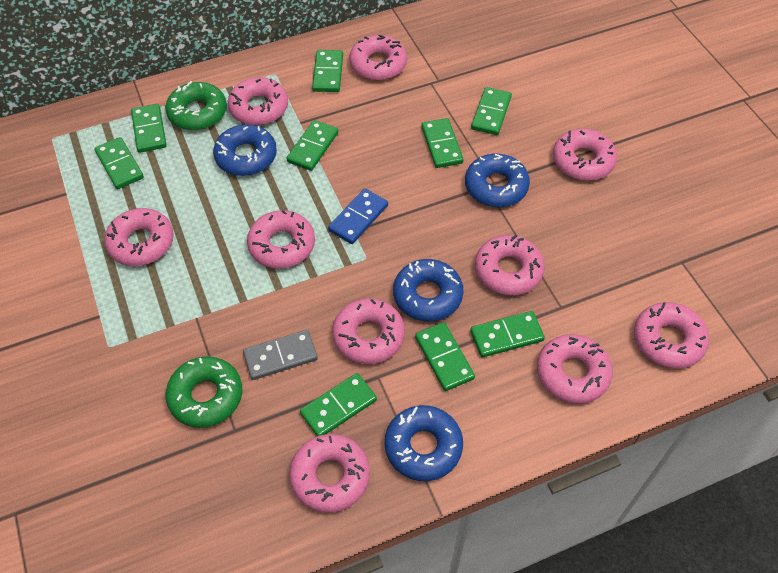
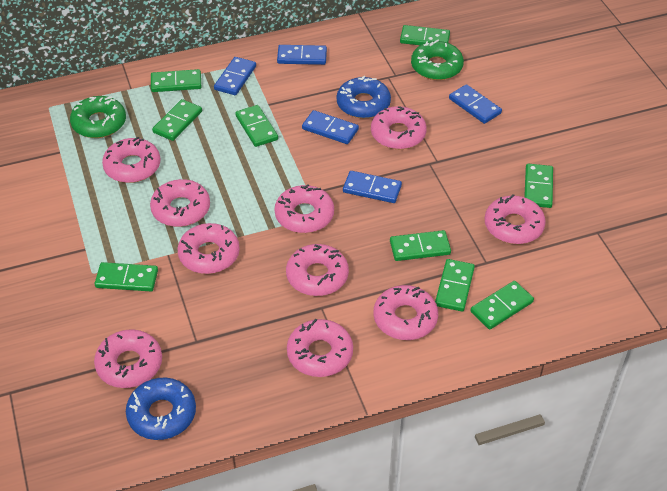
blue domino: [328,188,388,244] = 1 -> [214,57,256,95] [277,45,327,65] [302,110,359,144] [343,171,402,203] [449,84,502,124] = 5
blue donut: [213,124,277,176] [385,405,463,481] [393,259,464,321] [465,154,530,207] = 4 -> [126,378,196,440] [337,76,391,118] = 2
grey domino: [243,330,318,380] = 1 -> none = 0

